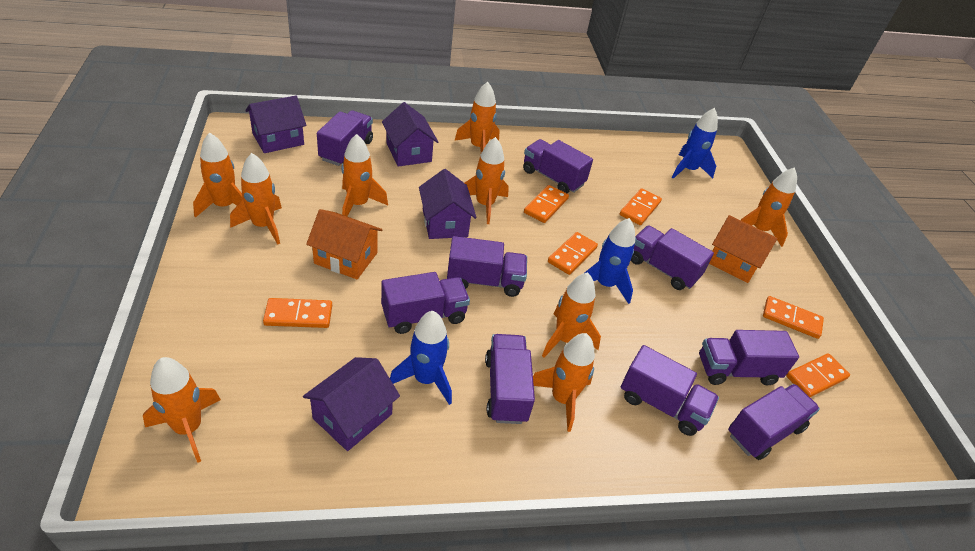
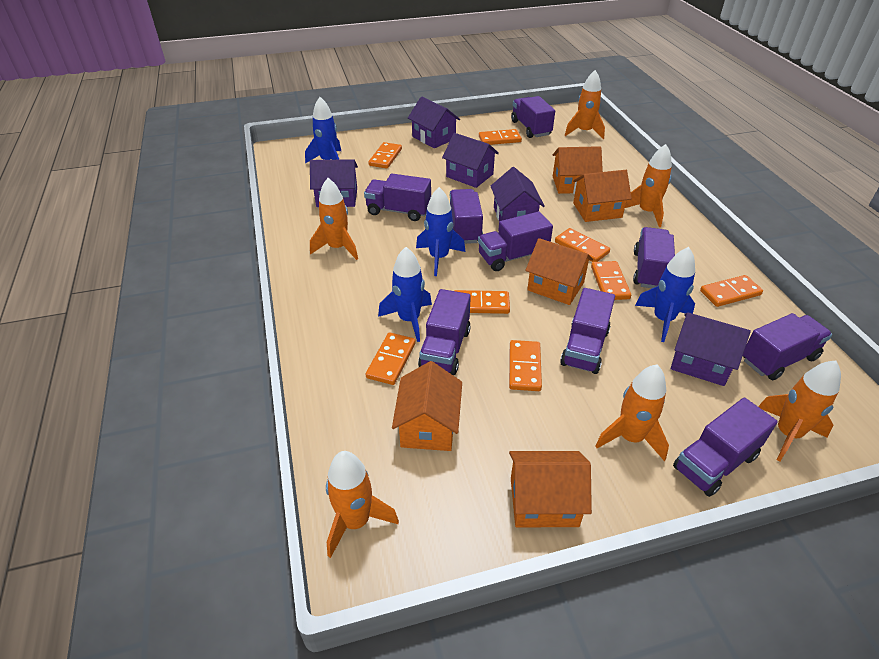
blue rocket: [390,311,452,405] [584,218,635,304] [672,108,718,179] = 3 -> [305,97,341,163] [378,247,432,342] [416,187,466,276] [635,247,695,342] = 4
orange domino: [263,298,332,328] [524,185,569,223] [548,232,598,275] [620,188,662,225] [763,296,824,339] [786,353,850,397] = 6 -> [366,332,416,385] [368,142,402,169] [454,290,510,314] [479,129,522,145] [509,340,542,391] [555,228,610,262] [591,261,631,300] [700,275,763,307] = 8
orange house: [306,209,382,279] [709,215,778,283] = 2 -> [392,361,462,451] [509,451,592,527] [525,238,593,305] [553,146,603,194] [573,170,632,222] = 5
orange rocket: [143,357,221,463] [193,132,243,218] [230,153,282,244] [341,134,388,216] [455,82,499,153] [465,137,509,224] [533,333,595,432] [542,272,601,358] [741,167,797,247] = 9 -> [310,178,358,260] [326,451,399,558] [565,70,605,139] [595,364,669,461] [625,144,672,227] [758,360,841,461] = 6
purple house: [245,96,306,153] [303,357,400,451] [382,102,438,167] [419,169,477,239] = 4 -> [310,159,358,207] [408,96,460,148] [442,133,499,188] [490,167,545,222] [671,312,751,386] = 5

